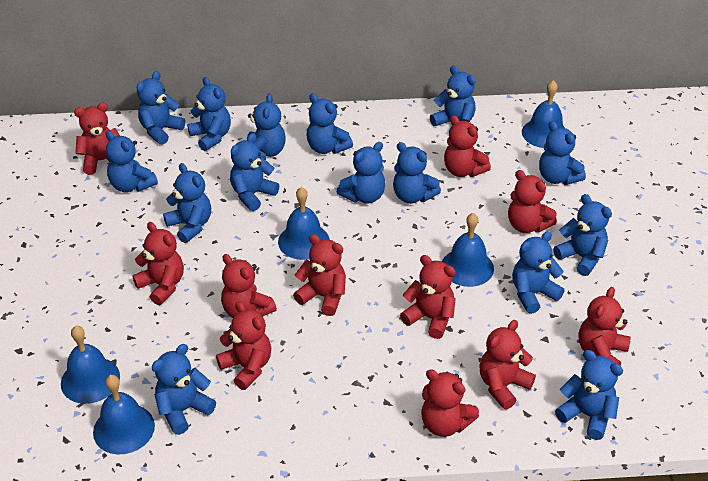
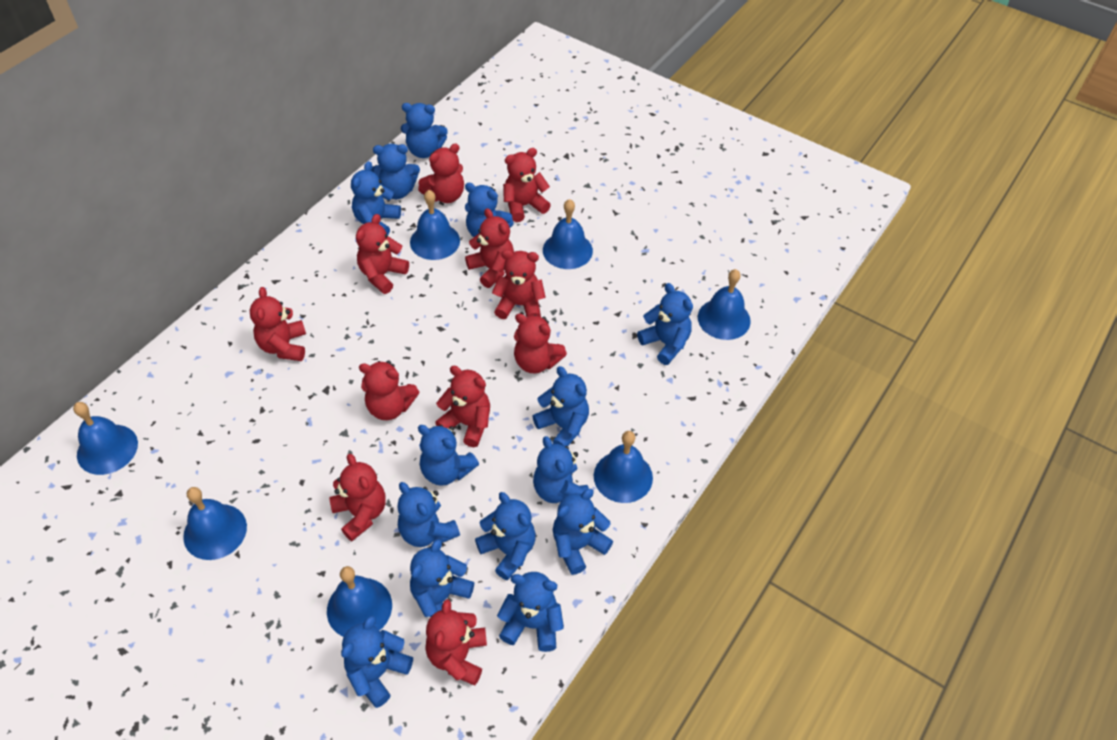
blue bell: [61,326,120,404] [93,375,155,454] [278,187,330,260] [442,213,494,287] [522,80,565,148] = 5 -> [73,402,138,475] [183,487,247,560] [327,566,392,637] [410,190,460,260] [543,199,593,269] [594,431,653,503] [698,269,751,340] = 7
blue teddy bear: [106,131,158,192] [137,71,185,145] [152,344,216,435] [163,163,211,243] [187,77,231,151] [230,133,279,211] [247,93,286,160] [307,93,353,154] [337,142,386,204] [393,142,441,204] [430,65,476,132] [512,231,564,314] [539,121,586,185] [553,194,612,276] [555,350,623,440] = 15 -> [341,616,413,708] [351,161,401,235] [371,144,420,199] [397,482,460,547] [401,103,448,158] [410,539,474,617] [418,425,479,486] [465,183,514,237] [475,492,536,581] [497,572,564,652] [532,366,589,447] [533,436,589,503] [553,489,613,575] [637,283,693,365] = 14

